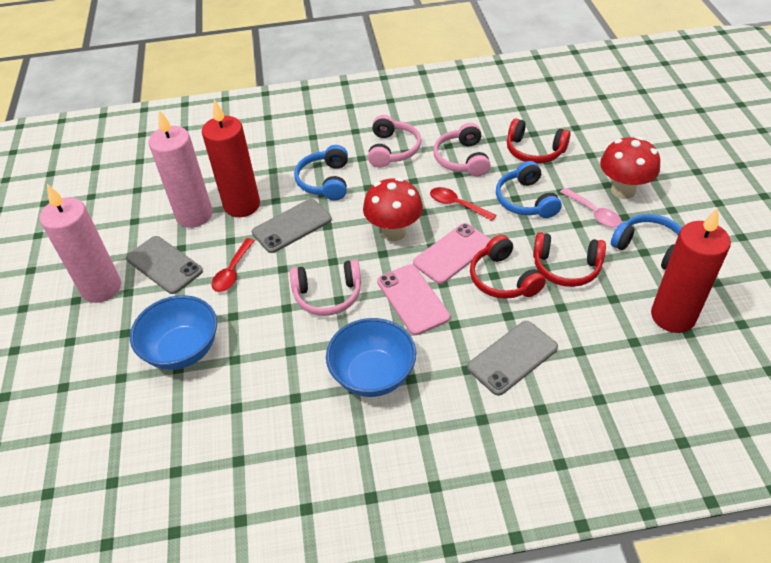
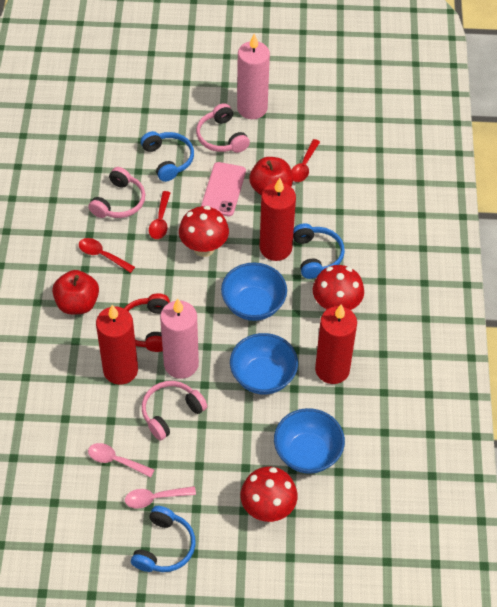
blue bowl: [130,295,217,370] [326,318,416,397] = 2 -> [221,262,287,321] [230,333,298,394] [274,408,345,474] = 3
grey phone: [126,236,203,294] [252,199,332,253] [467,321,558,396] = 3 -> none = 0
pink phone: [377,264,450,335] [413,223,491,284] = 2 -> [201,162,246,216] = 1
pink spoon: [560,188,622,227] = 1 -> [88,443,154,477] [125,486,196,509] = 2
red apple: none = 0 -> [52,270,99,314] [249,157,293,195] = 2
red candle: [202,99,260,217] [651,207,731,333] = 2 -> [96,305,138,385] [260,178,296,261] [315,304,357,384] = 3
red headphones: [470,235,546,299] [507,118,571,164] [533,232,606,287] = 3 -> [124,293,170,352] = 1
red mushroom: [363,177,423,241] [600,137,660,199] = 2 -> [179,206,229,257] [241,467,297,522] [313,265,364,310] = 3
red spoon: [211,238,255,292] [430,187,496,221] = 2 -> [79,238,135,273] [149,191,170,239] [291,139,320,182] = 3

